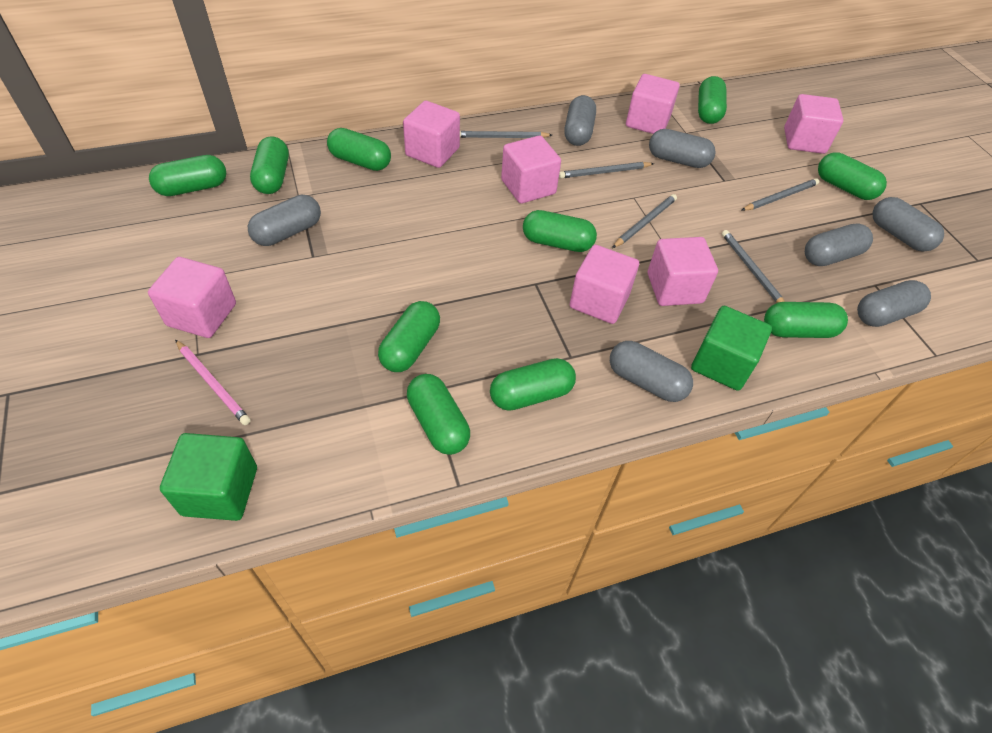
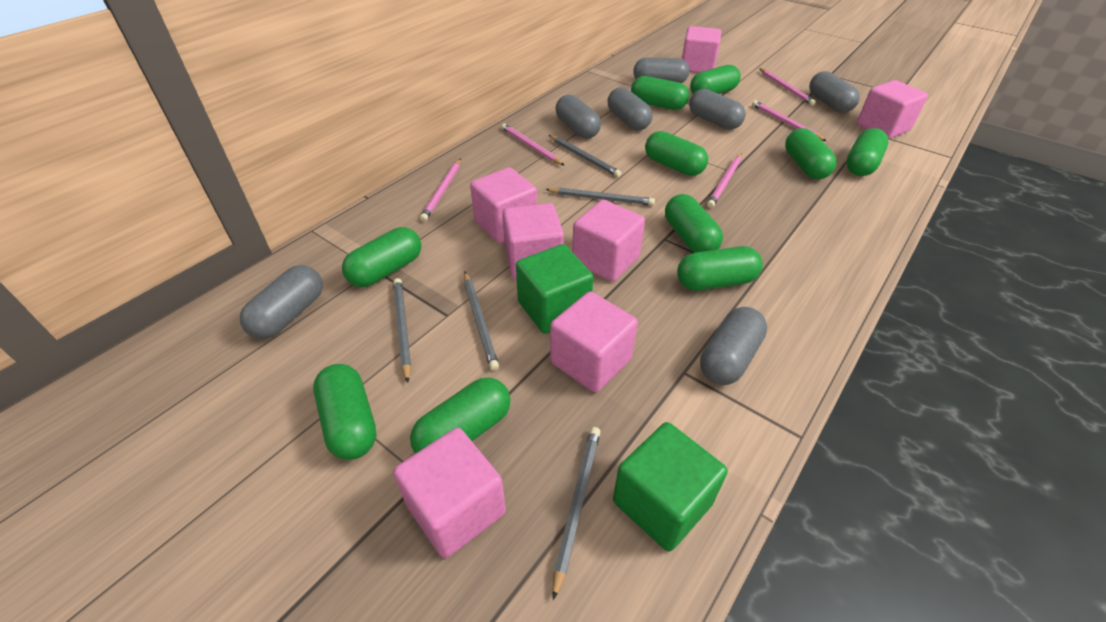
pink pencil: [175,340,251,425] = 1 -> [420,159,461,222] [501,123,564,165] [707,153,742,208] [752,101,826,141] [759,68,816,106] = 5

